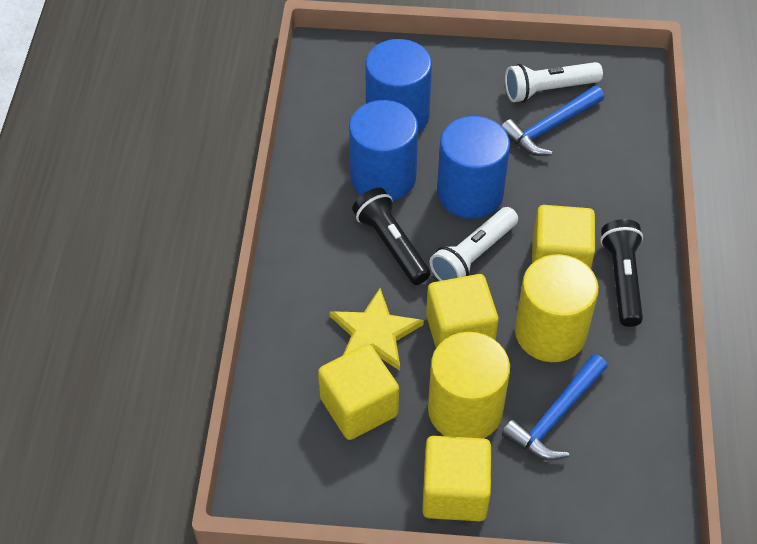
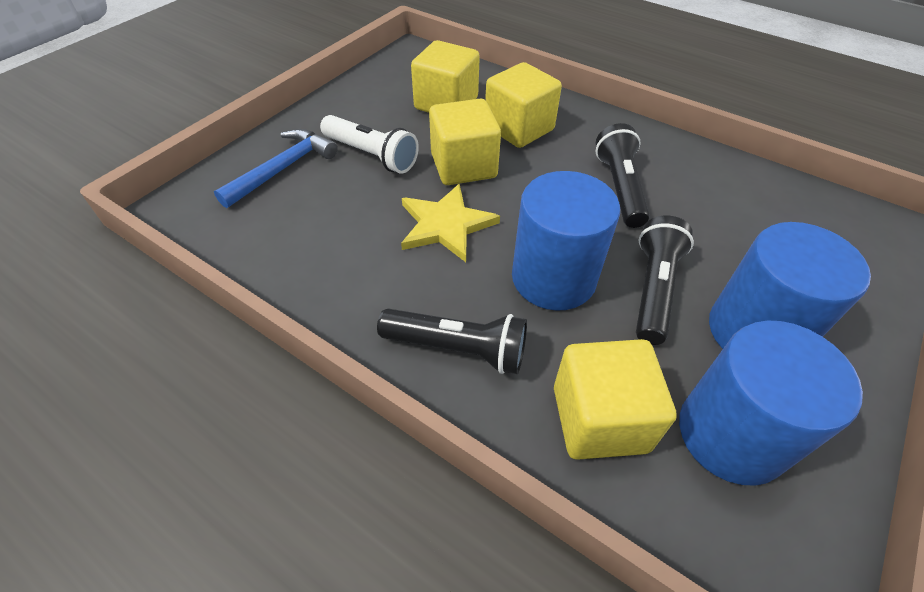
black flashlight: [352,188,430,285] [600,219,643,327] = 2 -> [377,309,527,374] [596,123,650,228] [636,216,694,345] = 3
blue hammer: [502,86,604,156] [502,354,608,460] = 2 -> [214,129,338,208] = 1
white flashlight: [430,207,518,281] [505,62,603,102] = 2 -> [320,115,419,174] = 1
yellow cylinder: [428,332,510,438] [515,254,599,362] = 2 -> none = 0

